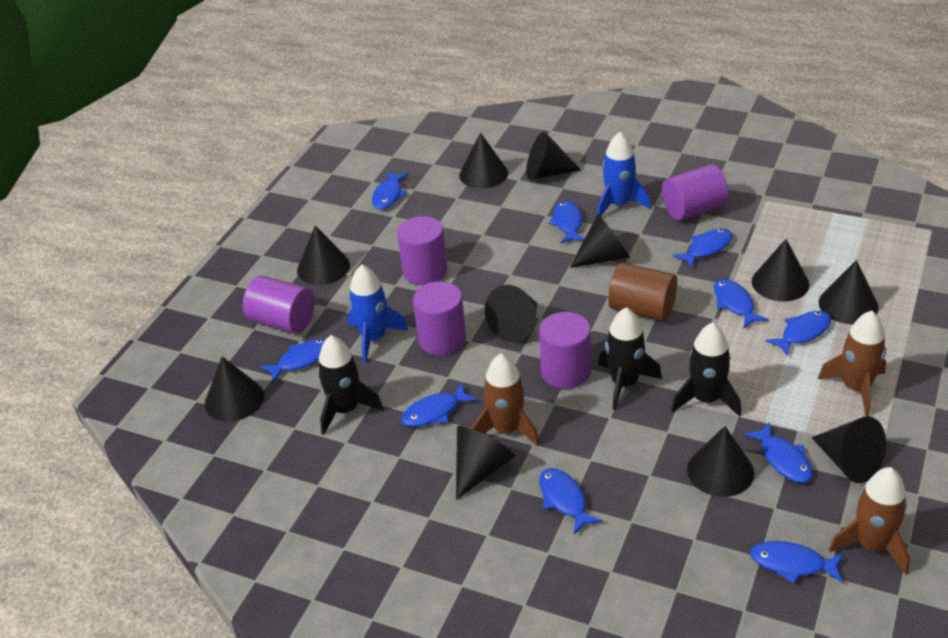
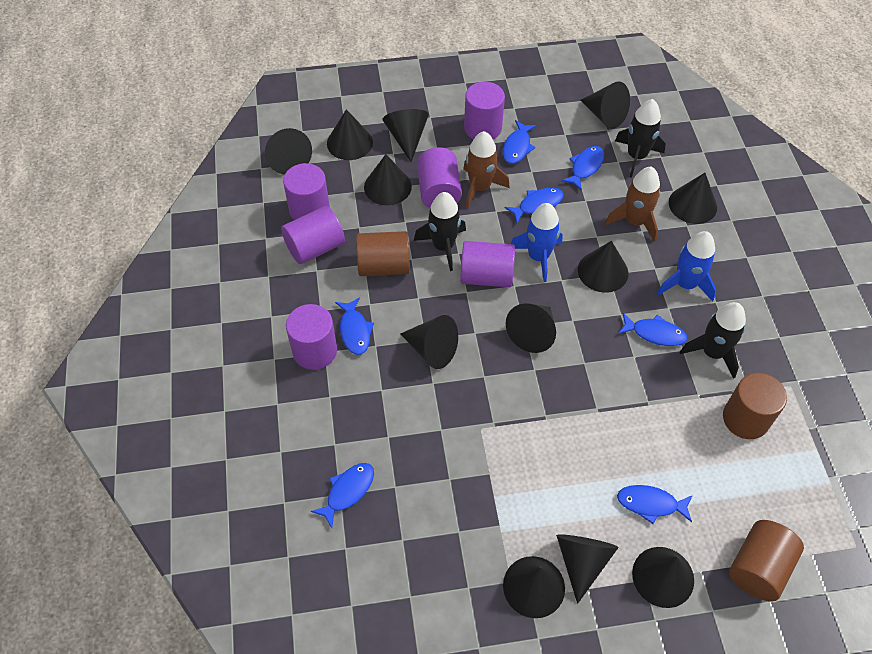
black cone: [205,356,264,422] [297,225,350,285] [456,426,515,500] [459,133,508,189] [485,285,537,342] [526,132,581,180] [570,214,630,268] [687,426,754,497] [752,239,809,301] [812,416,886,483] [819,260,879,324] = 11 -> [265,128,312,175] [327,109,373,160] [364,154,412,205] [383,109,429,162] [400,315,458,369] [503,556,565,618] [506,303,556,353] [556,534,619,604] [578,241,629,293] [581,81,630,129] [632,547,694,608] [669,173,717,224] = 12
blue fish: [260,339,326,383] [372,171,409,209] [401,383,477,427] [539,468,603,534] [548,200,585,243] [673,229,733,267] [714,279,769,328] [744,422,813,483] [750,541,844,583] [765,311,831,355] = 10 -> [311,463,374,528] [335,297,374,355] [503,120,536,164] [504,188,564,223] [561,146,604,191] [617,485,693,524] [618,313,687,346] = 7
brown cylinder: [608,263,677,321] = 1 -> [356,231,410,276] [723,373,787,439] [729,520,804,601] = 3
brown rocket: [471,353,540,446] [818,311,886,417] [829,467,910,575] = 3 -> [463,131,510,208] [605,166,660,242] = 2
purple cylinder: [243,276,315,334] [397,216,447,285] [413,282,466,356] [539,312,591,389] [662,164,729,221] = 5 -> [281,206,345,264] [283,163,330,220] [286,304,337,370] [417,147,462,208] [460,241,515,287] [464,82,505,139] = 6

